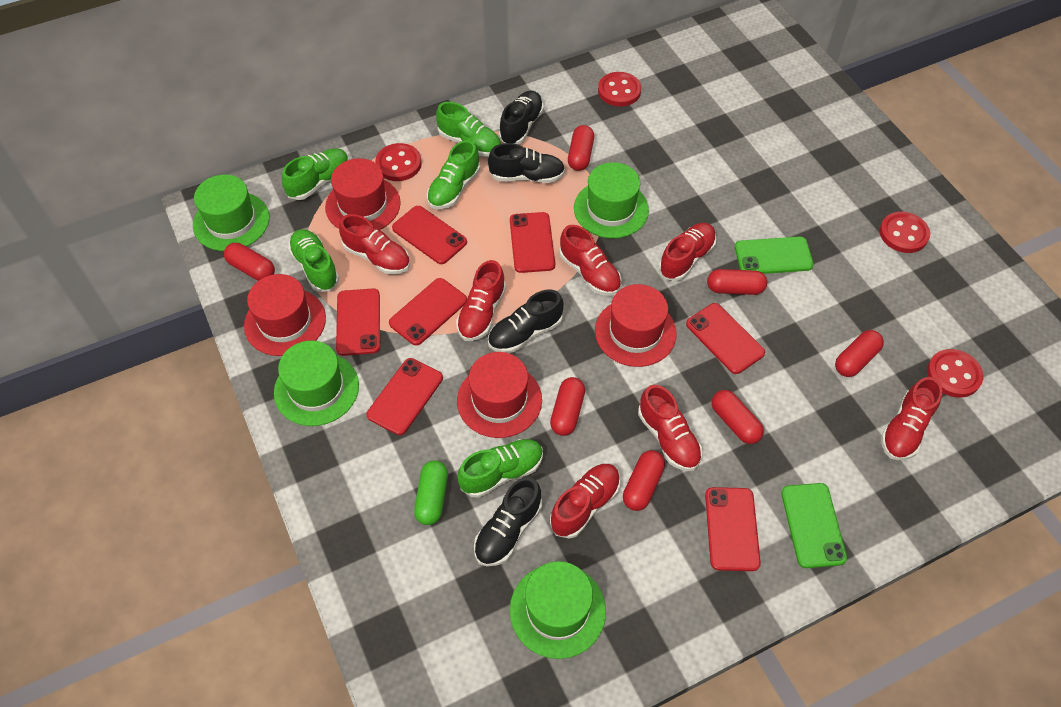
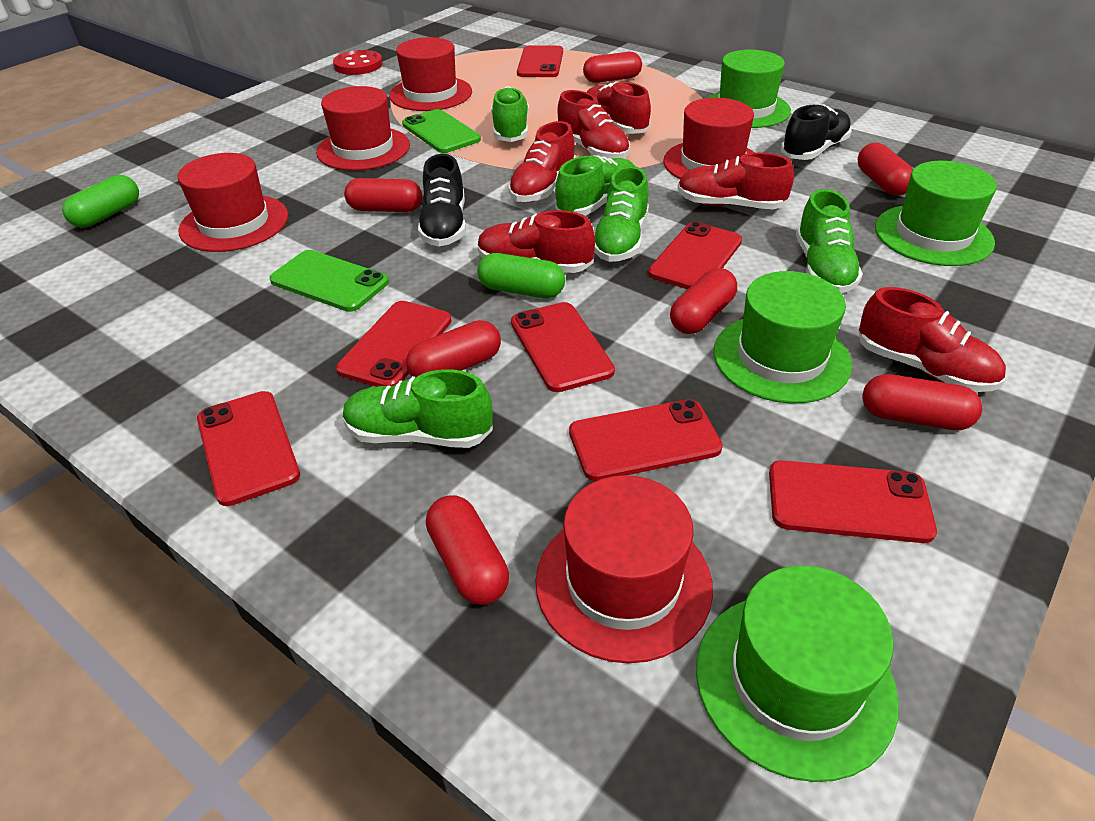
black shoe: [474,477,542,566] [488,143,565,183] [488,290,563,353] [499,90,544,145] = 4 -> [418,154,466,247] [781,104,852,160] = 2
green capsule: [414,460,448,525] = 1 -> [62,175,139,228] [477,253,565,298] = 2
red button: [375,143,422,181] [598,72,641,106] [880,211,930,253] [927,349,983,398] = 4 -> [333,50,383,75] = 1
red hat: [244,274,326,356] [325,158,401,230] [457,352,542,438] [595,284,677,367] = 4 -> [178,153,288,252] [316,86,410,171] [389,37,472,111] [535,475,713,663] [663,98,755,179] = 5
red shoe: [339,214,410,274] [456,260,506,341] [550,464,621,539] [559,225,621,296] [638,385,702,471] [659,223,716,281] [881,377,942,460] = 7 -> [478,210,595,273] [508,121,576,202] [557,90,630,159] [586,81,651,134] [678,153,794,209] [858,287,1006,392] = 6

